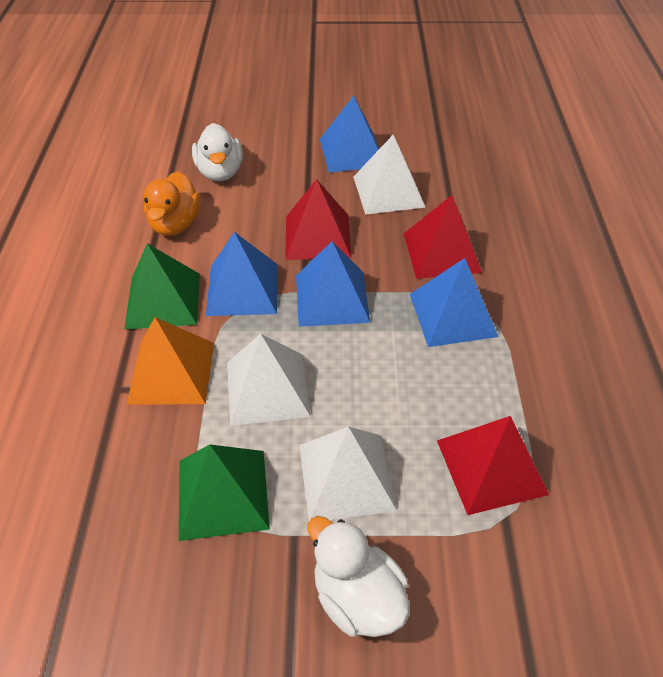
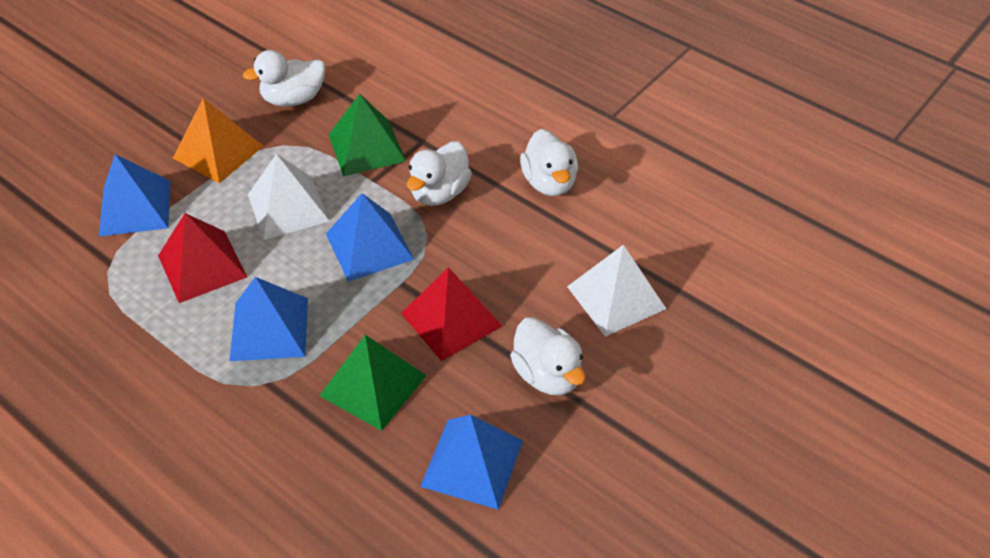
orange duck: [143,171,201,236] = 1 -> none = 0
red pyramid: [285,179,351,260] [404,195,482,279] [437,416,549,515] = 3 -> [158,213,247,303] [401,267,502,361] = 2
white duck: [192,123,243,181] [308,516,410,637] = 2 -> [243,50,325,107] [407,142,472,206] [510,317,586,395] [520,129,578,196] = 4
white pyramid: [227,334,311,426] [299,426,397,521] [353,135,425,215] = 3 -> [248,154,329,240] [567,245,666,337] = 2

